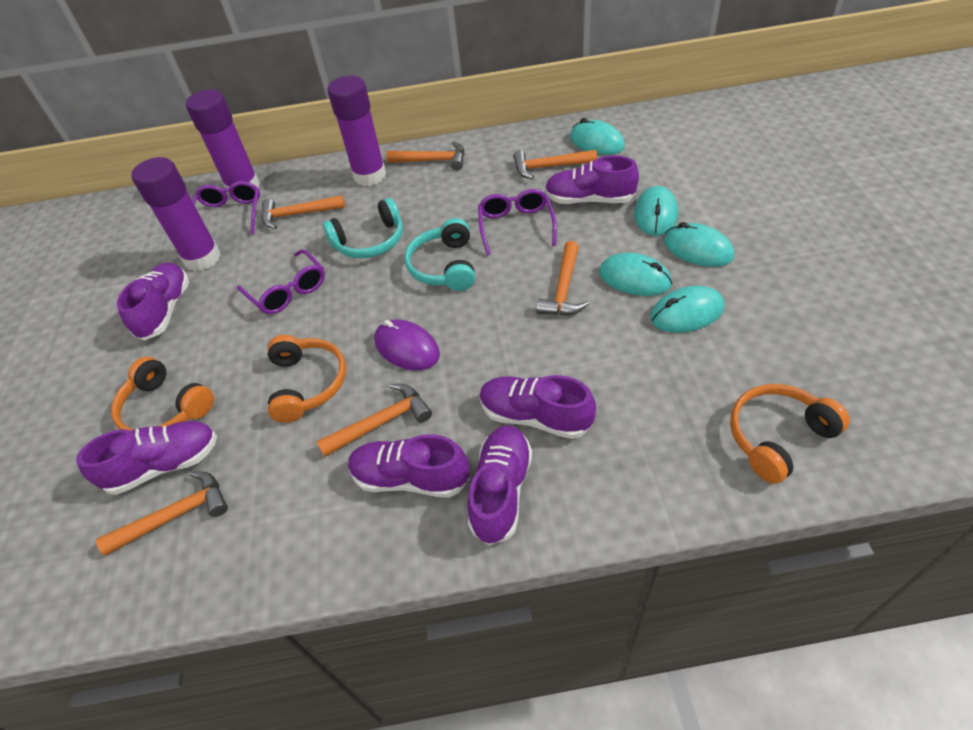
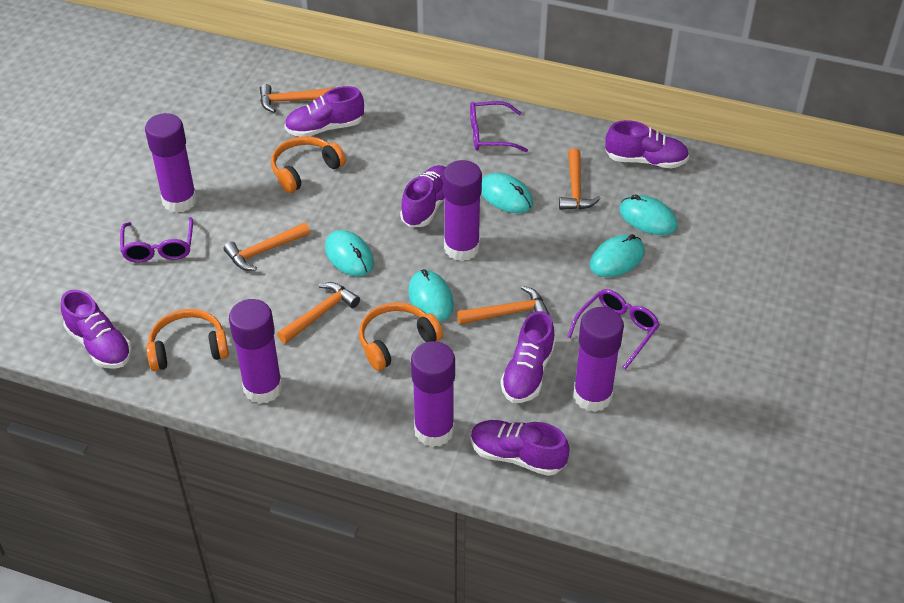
orange hammer: [96,471,228,556] [262,195,345,229] [316,384,432,457] [386,141,464,170] [513,150,597,179] [536,241,589,315] = 6 -> [224,222,310,271] [260,84,333,113] [277,282,360,344] [457,286,550,325] [559,148,601,210] = 5
purple glue stick: [131,157,221,271] [186,89,260,194] [327,76,386,186] = 3 -> [145,113,197,213] [229,299,282,404] [411,341,455,447] [443,160,482,261] [573,307,624,412] = 5
purple mouse: [374,319,440,370] = 1 -> none = 0
turquoise headphones: [323,198,403,258] [404,218,475,291] = 2 -> none = 0

